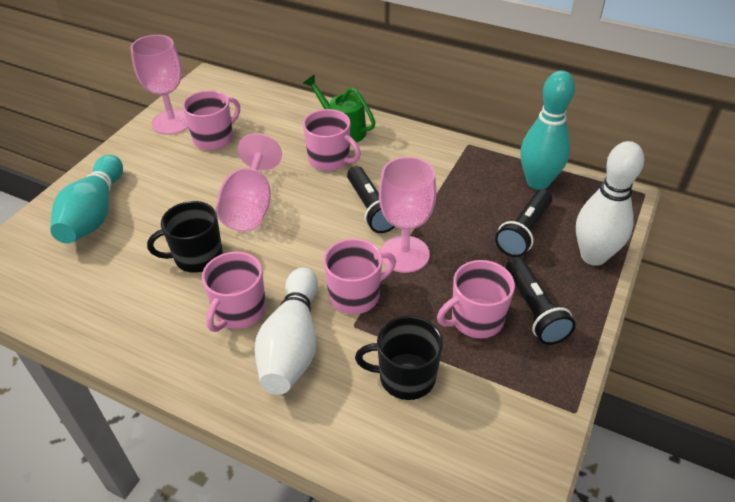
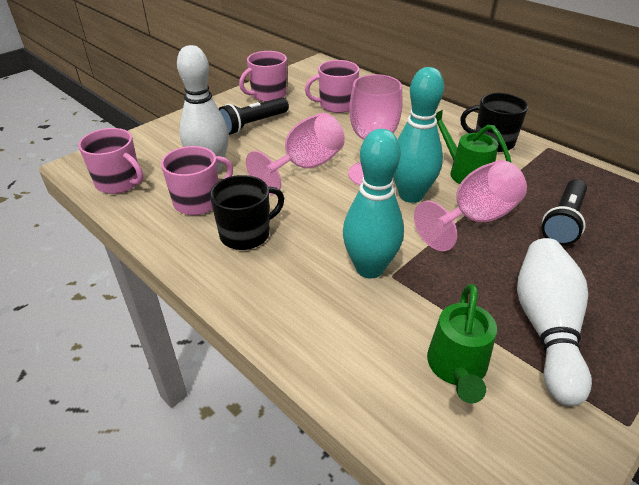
black flashlight: [347,166,395,233] [495,189,552,257] [506,257,576,345] = 3 -> [219,97,289,135] [542,179,587,245] = 2
green watering can: [303,75,376,143] = 1 -> [427,284,497,403] [435,110,511,184] = 2
pink mug: [182,90,240,150] [202,252,266,332] [303,109,361,171] [323,238,396,314] [437,260,515,338] = 5 -> [78,128,143,194] [161,146,233,215] [239,51,287,102] [305,60,359,113] = 4

